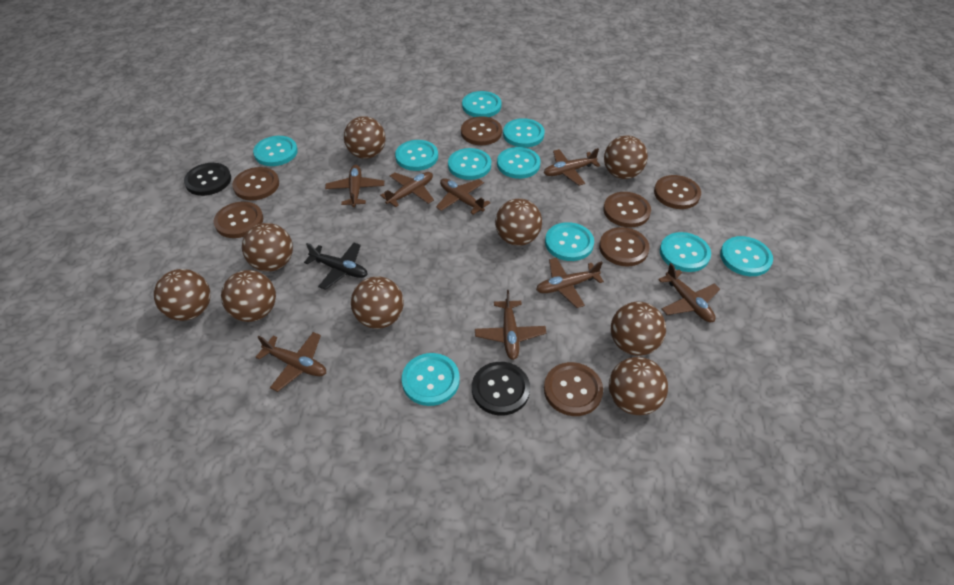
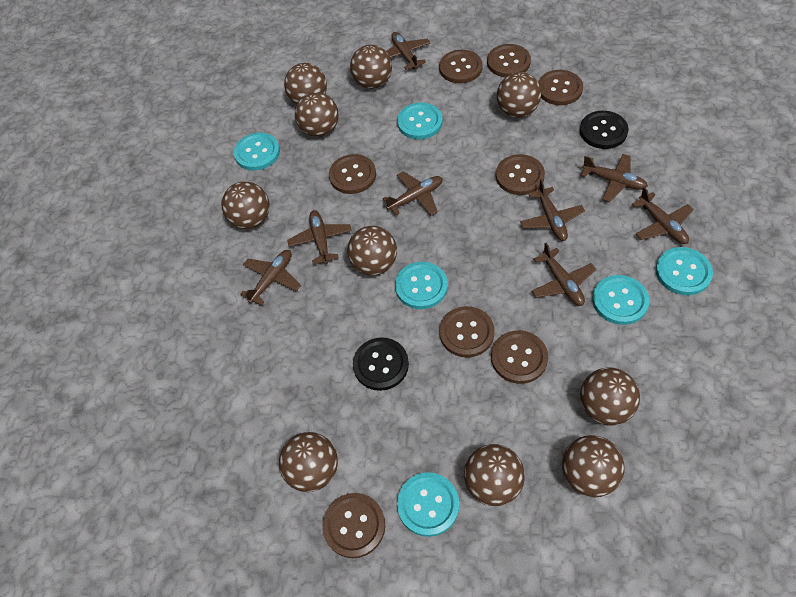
black plane: [304,243,368,290] = 1 -> none = 0
brown ball: [154,269,211,321] [221,270,276,322] [242,223,293,272] [344,116,386,159] [351,277,404,329] [495,199,542,246] [604,136,648,179] [609,357,668,415] [611,302,666,356] = 9 -> [222,181,270,229] [279,432,338,492] [284,63,327,105] [295,92,339,137] [347,226,397,276] [350,45,392,89] [464,444,525,506] [497,72,541,118] [562,435,625,498] [580,367,640,426] = 10
brown button: [214,201,263,238] [232,167,279,201] [461,116,502,145] [544,362,603,416] [599,227,650,267] [604,192,651,227] [654,175,701,209] = 7 -> [322,493,385,558] [329,154,376,194] [439,50,483,84] [439,306,494,358] [487,44,531,77] [491,330,548,384] [496,154,545,195] [538,70,583,105] = 8
turquoise button: [253,136,298,166] [395,140,438,171] [402,353,460,406] [448,148,491,180] [462,91,502,117] [497,147,540,179] [503,118,545,148] [545,222,594,261] [660,232,711,272] [720,236,773,276] = 10 -> [234,133,280,170] [395,262,448,309] [397,102,443,139] [397,472,459,537] [592,275,649,325] [656,247,713,295] = 6

